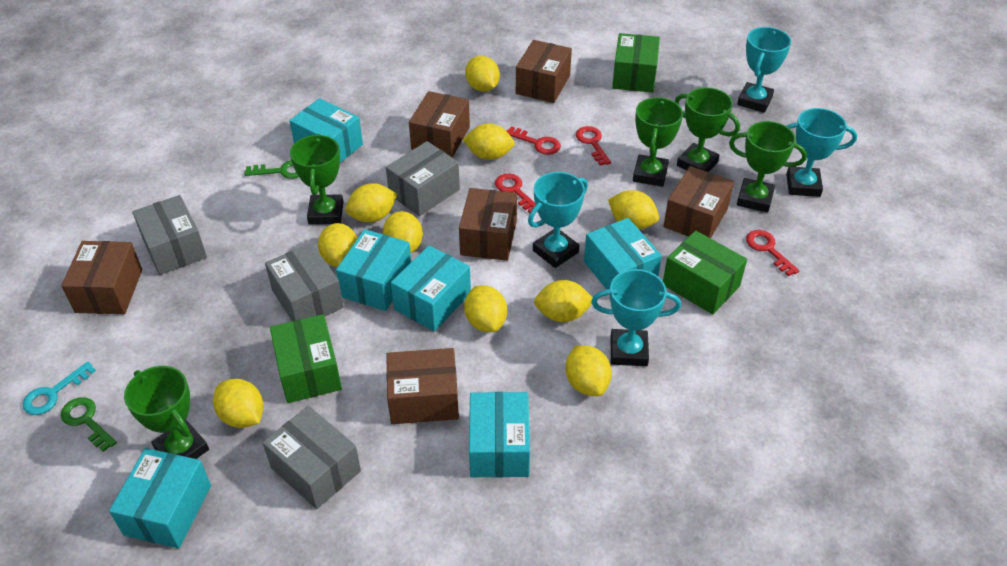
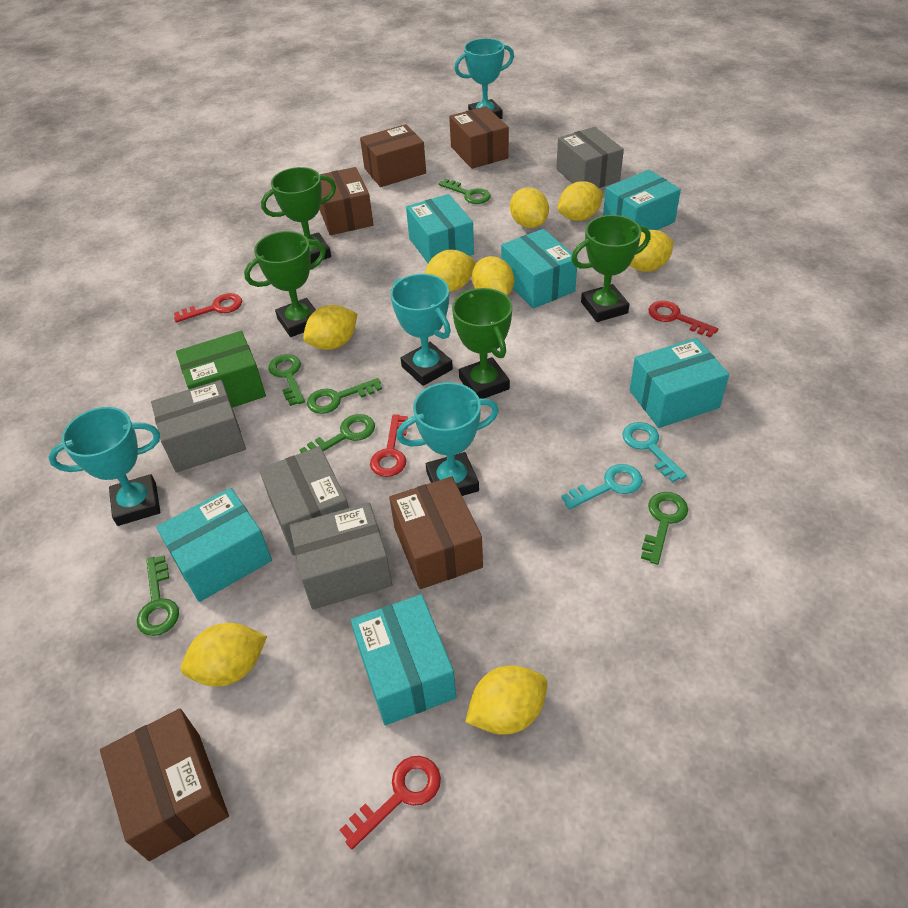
brown box: [61,241,142,314] [386,348,459,424] [409,91,470,158] [459,188,517,261] [516,40,572,103] [663,166,734,238] = 6 -> [100,709,229,861] [319,167,373,235] [360,124,426,187] [389,476,483,589] [449,106,509,169] = 5
green box: [270,314,342,403] [612,33,660,93] [663,230,747,314] = 3 -> [176,331,266,408] = 1
green key: [61,397,117,452] [244,160,299,179] = 2 -> [137,555,179,636] [268,354,305,406] [300,414,375,453] [307,378,382,414] [438,179,491,204] [641,492,688,565] = 6
green trophy: [124,366,209,459] [290,134,344,225] [633,97,683,187] [675,87,740,172] [729,121,807,213] = 5 -> [244,231,326,337] [261,167,336,264] [452,288,512,399] [571,215,651,322] = 4
turquoise key: [23,361,96,415] = 1 -> [561,464,643,509] [623,422,687,483] = 2
yellow lemon: [213,379,263,428] [318,223,357,267] [345,183,397,222] [383,211,423,253] [463,123,515,160] [464,285,507,332] [465,56,500,92] [534,280,593,322] [565,345,612,396] [608,190,659,229] = 10 -> [181,623,267,687] [303,305,357,350] [425,250,475,292] [465,665,547,735] [472,256,514,296] [510,187,549,228] [558,181,603,221] [630,230,674,272] = 8

